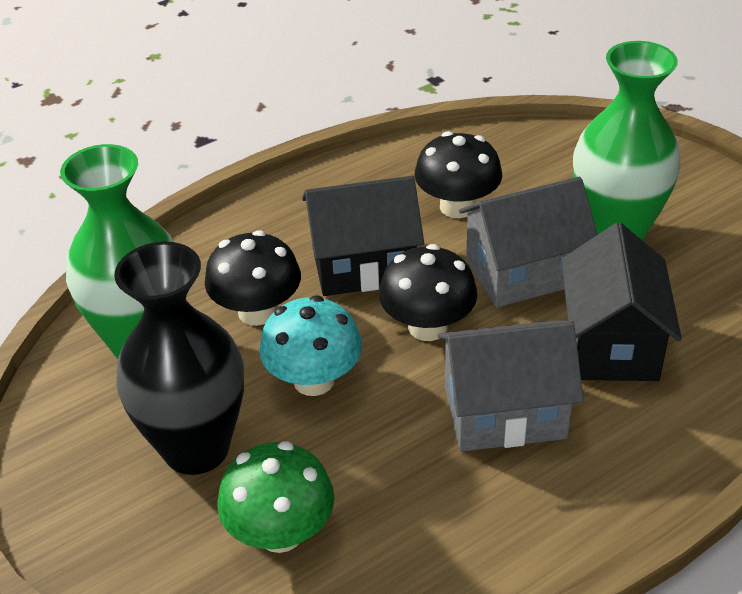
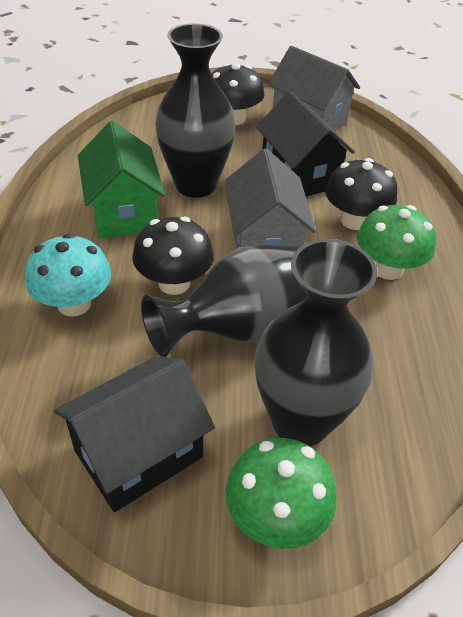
black vase: [114,241,244,475] = 1 -> [141,244,307,357] [155,23,236,198] [255,239,377,446] = 3
green house: none = 0 -> [78,121,165,239] = 1
green mushroom: [217,441,335,553] = 1 -> [226,438,337,549] [357,205,436,280] = 2
green vase: [60,144,174,359] [573,41,681,240] = 2 -> none = 0

